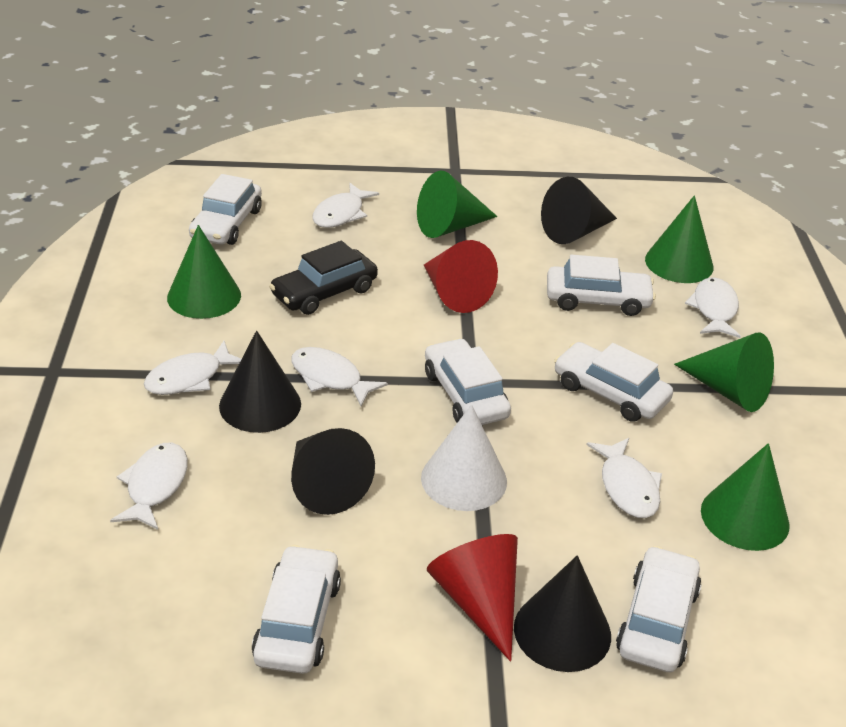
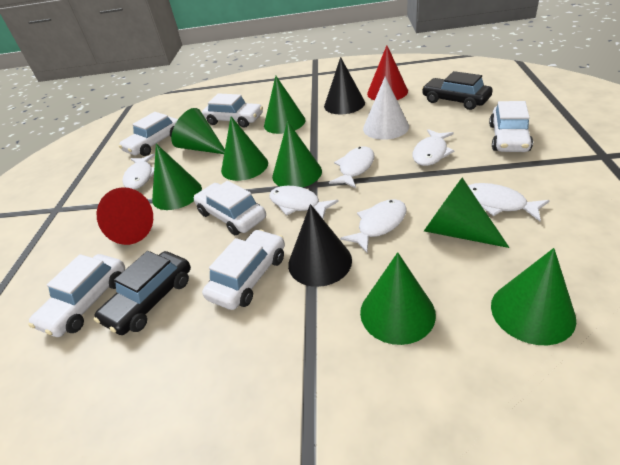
black car: [269,241,378,315] = 1 -> [94,251,191,335] [422,71,493,110] = 2
black cone: [219,331,301,433] [291,428,375,515] [514,555,611,672] [541,177,617,244] = 4 -> [288,204,352,287] [324,57,365,114] = 2
green cone: [167,225,241,319] [417,171,497,238] [645,195,713,283] [674,332,774,412] [701,443,790,551] = 5 -> [152,144,202,210] [171,108,225,154] [221,116,268,181] [264,76,306,134] [272,121,322,188] [360,252,436,345] [424,178,509,248] [491,248,576,345] = 8

